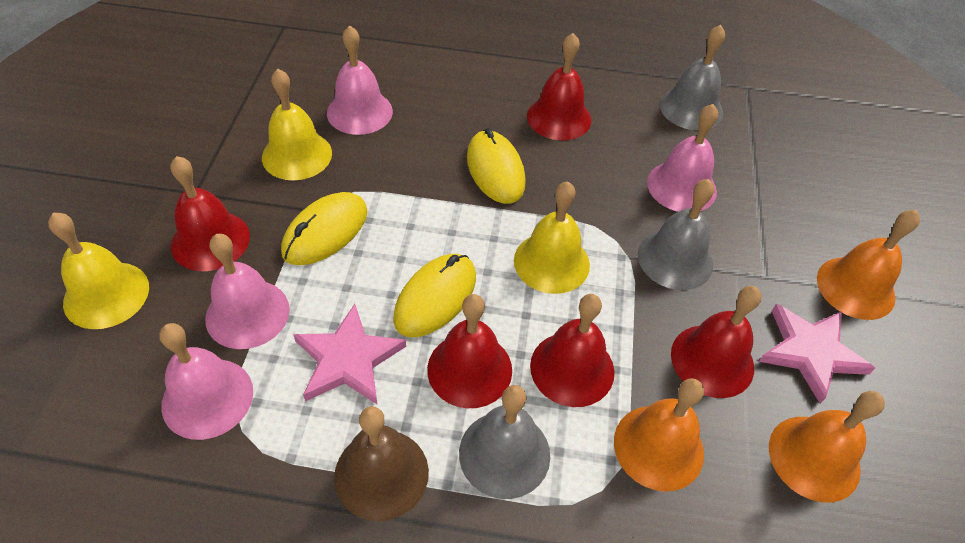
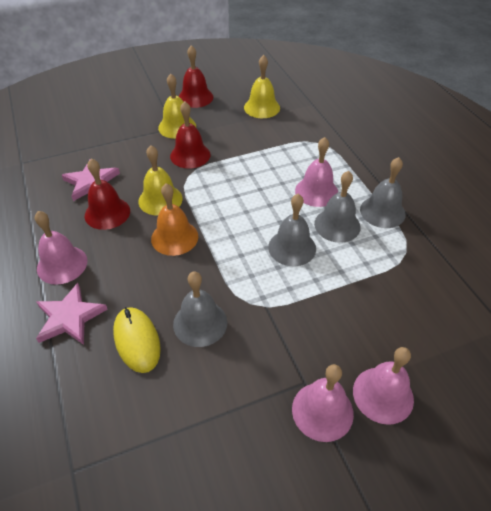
brown bell: [334,406,429,521] = 1 -> none = 0
grey bell: [459,385,550,499] [638,179,714,290] [660,25,725,130] = 3 -> [173,272,227,347] [268,194,316,266] [314,171,361,243] [360,157,406,228] = 4
orange bell: [614,378,704,492] [769,391,885,503] [817,210,920,320] = 3 -> [151,183,198,256] = 1
red bell: [170,156,250,271] [427,294,512,408] [527,33,591,141] [530,294,615,407] [671,286,762,398] = 5 -> [85,159,130,230] [170,101,210,169] [179,45,213,108] = 3
yellow mouse: [281,192,368,265] [393,254,476,337] [467,128,526,204] = 3 -> [113,307,161,373] = 1

